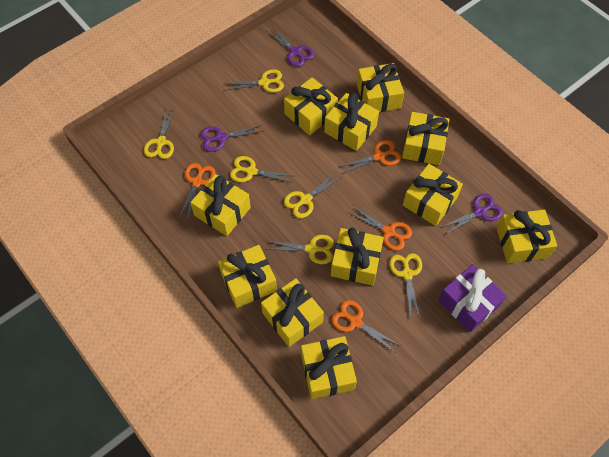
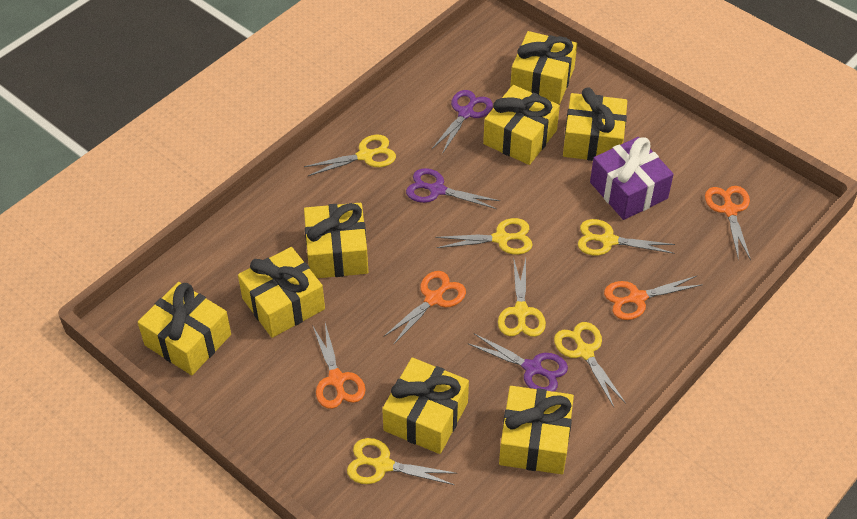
yellow gift: [190,174,251,236] [218,245,277,308] [261,278,324,347] [284,77,338,135] [301,336,357,399] [324,93,379,151] [331,228,384,286] [357,63,404,112] [402,112,450,165] [403,164,463,226] [496,210,557,263] = 11 -> [138,282,231,375] [238,247,325,338] [304,203,368,278] [382,358,469,454] [483,85,560,165] [499,386,574,474] [510,31,577,104] [563,87,627,161] = 8

